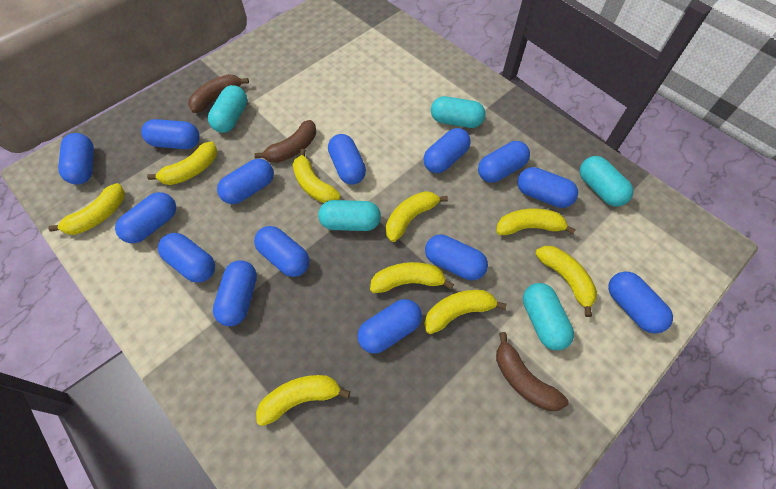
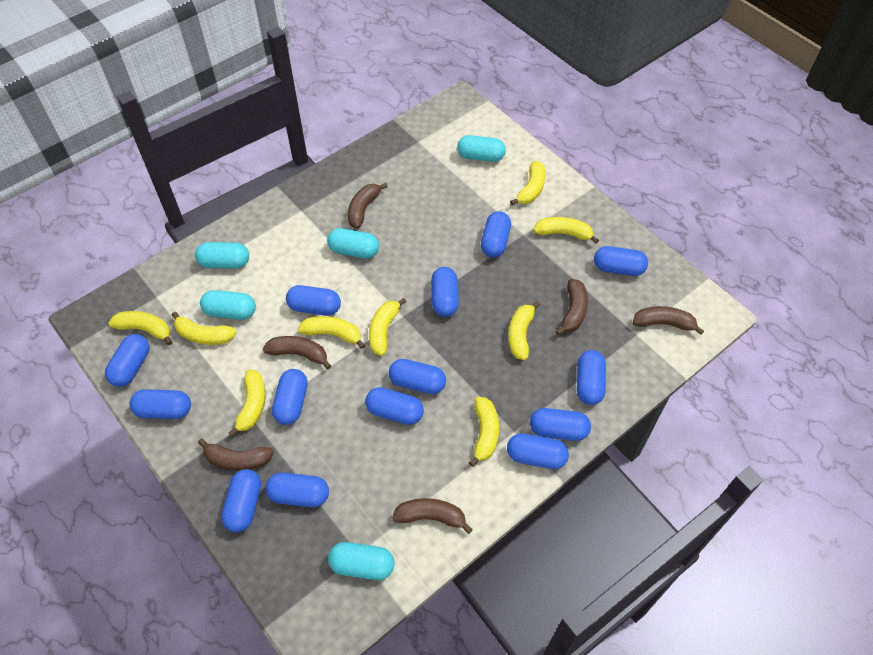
brown banana: [188,74,249,113] [254,120,316,163] [496,332,569,411] = 3 -> [198,439,274,471] [263,336,331,369] [348,183,388,229] [392,498,473,534] [556,279,588,335] [633,306,704,335] = 6

